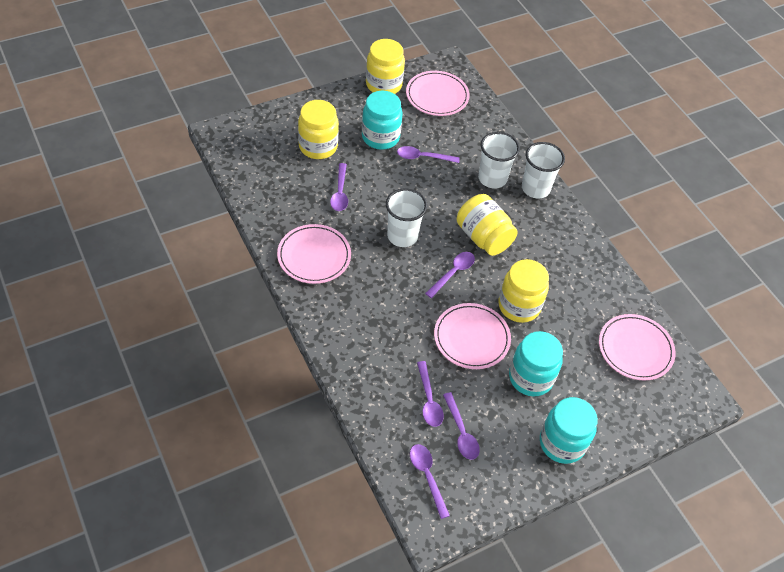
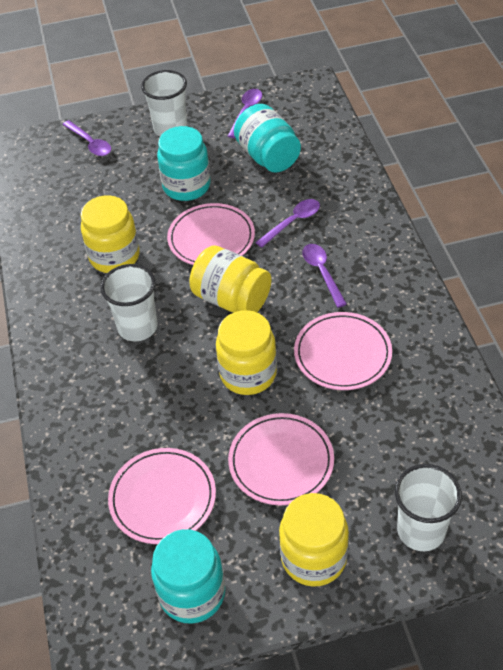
purple spoon: [330,163,348,211] [397,146,460,163] [410,444,450,519] [417,361,444,427] [425,252,475,298] [443,392,480,460] = 6 -> [62,120,111,156] [228,89,262,138] [255,199,320,248] [302,244,347,308] = 4

